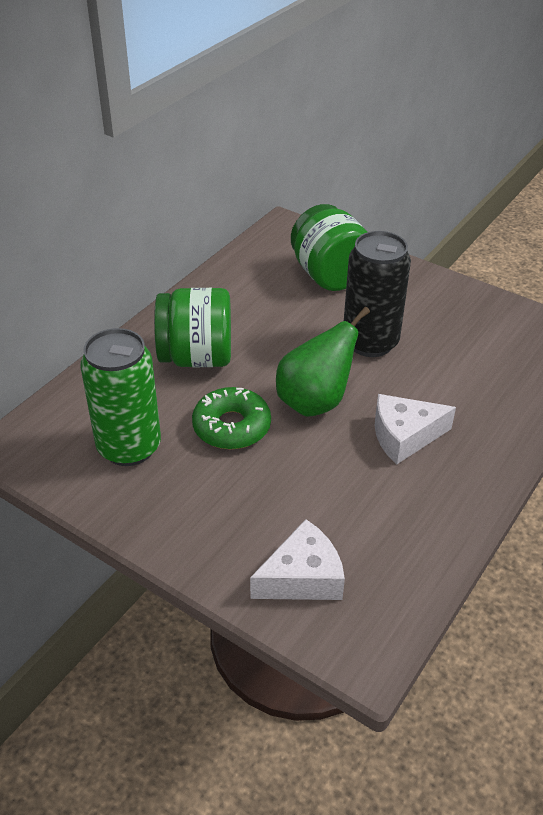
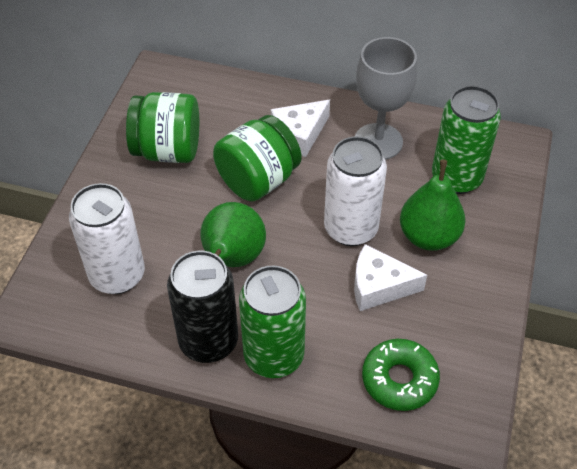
green can: [80,328,161,466] = 1 -> [239,265,306,378] [432,86,501,194] = 2
green pear: [276,306,370,417] = 1 -> [201,202,266,267] [400,160,465,251] = 2
grey goblet: none = 0 -> [355,37,417,160] = 1
white can: none = 0 -> [69,183,145,294] [324,136,387,246] = 2

